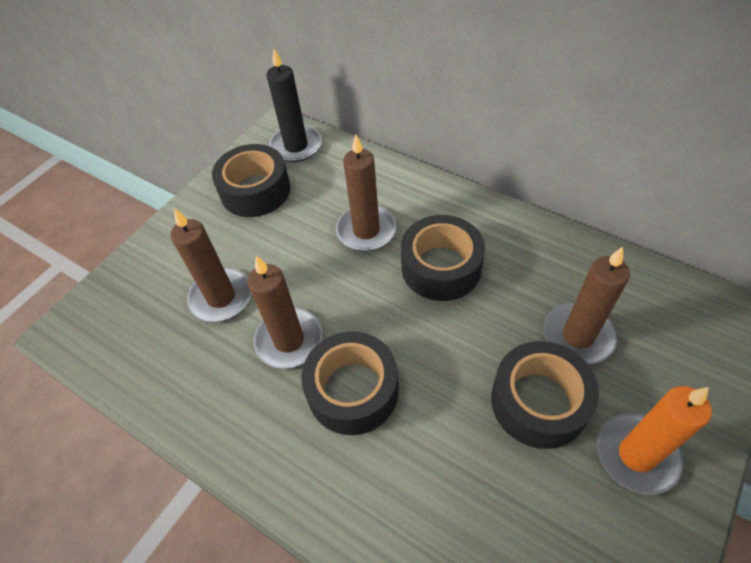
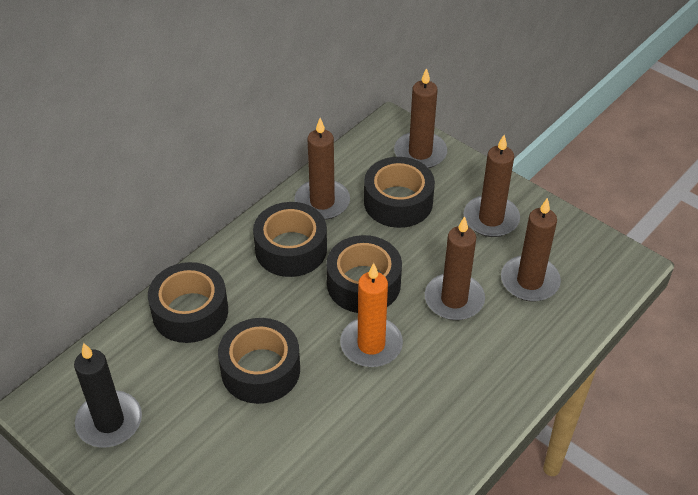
black tape: [212,144,290,217] [301,331,399,435] [401,215,485,301] [491,341,599,449] = 4 -> [148,262,228,343] [218,318,300,404] [253,202,327,277] [326,235,402,313] [364,157,435,228] = 5
brown candle: [170,208,251,322] [248,255,322,369] [336,134,396,251] [543,247,630,365] = 4 -> [294,118,350,220] [394,68,447,168] [425,216,485,320] [464,135,520,237] [501,198,561,301] = 5

